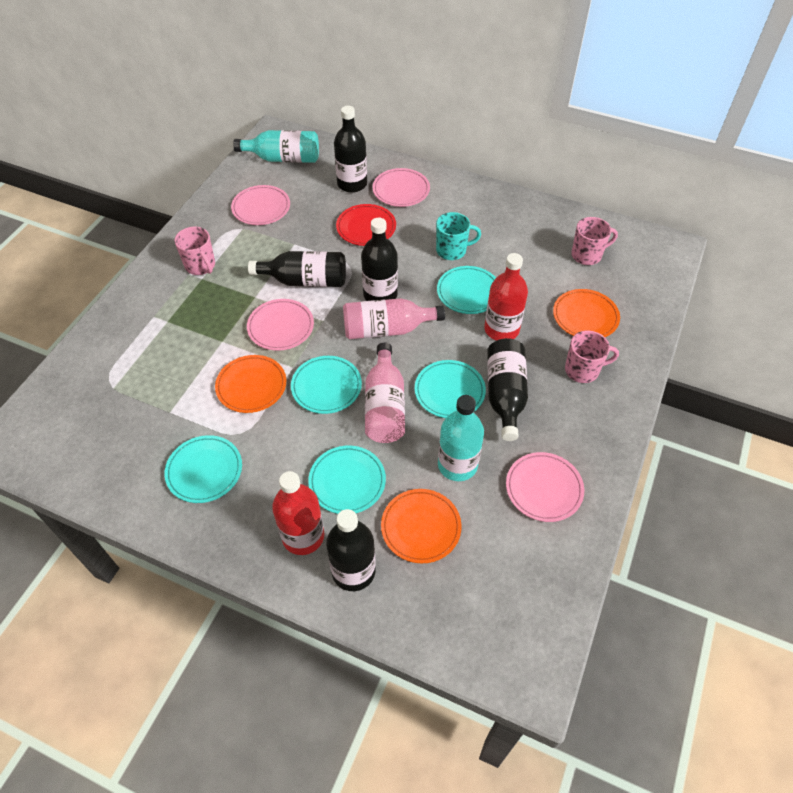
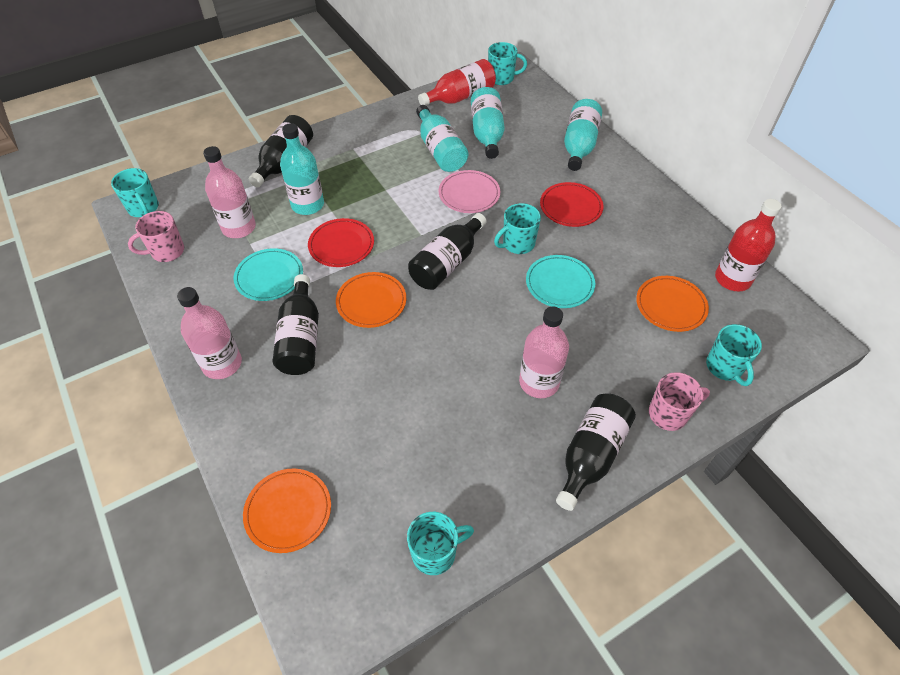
black bottle: [248,251,346,287] [326,509,376,591] [334,106,367,193] [361,217,398,301] [487,338,528,441] = 5 -> [249,115,313,187] [273,274,319,375] [408,213,487,290] [556,393,636,511] = 4
pink bottle: [343,298,445,339] [365,343,405,443] = 2 -> [177,287,242,379] [203,146,256,238] [519,307,569,398] = 3
pink mug: [174,226,215,275] [565,331,619,383] [571,217,618,265] = 3 -> [128,211,184,262] [649,372,710,431] = 2
pink plate: [231,185,290,225] [247,299,314,351] [373,168,430,207] [506,452,584,522] = 4 -> [439,170,500,213] = 1
red plate: [336,204,396,246] = 1 -> [308,218,374,267] [540,182,604,227] = 2
turquoise bottle: [233,130,319,163] [438,395,484,481] = 2 -> [280,123,324,215] [416,105,468,172] [471,87,505,159] [564,99,602,171] = 4
turquoise mug: [436,212,481,260] = 1 -> [111,168,159,217] [407,512,474,575] [488,42,527,85] [494,203,541,254] [706,324,762,386] = 5
turquoise plate: [165,435,242,503] [291,356,362,414] [308,445,386,514] [415,360,486,418] [437,266,496,314] = 5 -> [234,248,303,301] [526,255,595,308] = 2

